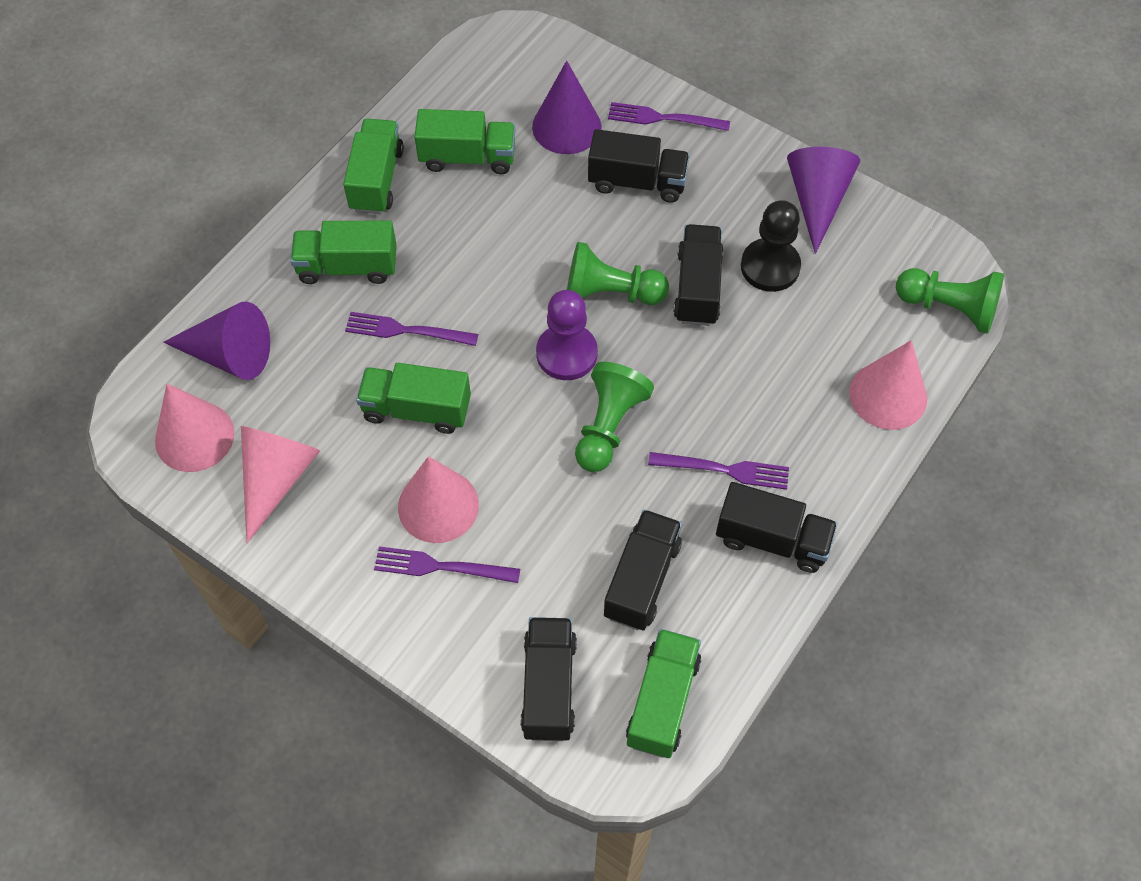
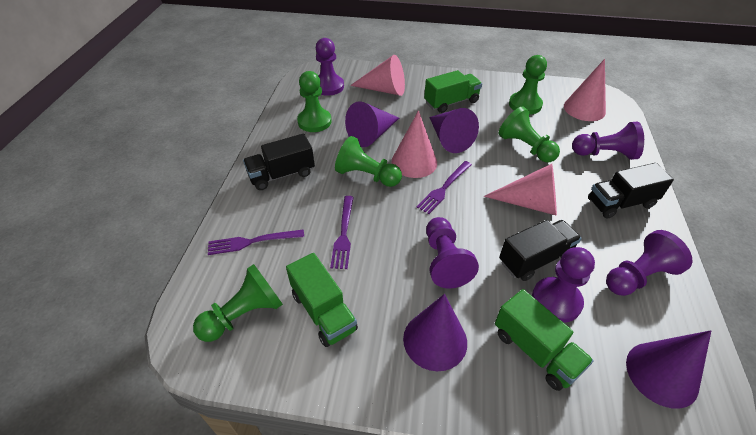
black pawn: [741,200,801,292] = 1 -> none = 0
black truck: [521,617,577,741] [588,129,690,203] [604,509,682,630] [673,224,724,326] [716,482,837,573] = 5 -> [243,134,315,190] [499,220,582,281] [588,163,674,219] = 3
green pawn: [567,242,669,305] [575,362,654,472] [896,268,1004,334] = 3 -> [193,264,283,342] [297,71,332,132] [335,136,402,187] [499,106,560,162] [509,55,547,115] = 5
green truck: [290,221,397,284] [343,119,404,214] [356,363,471,434] [414,109,515,174] [626,629,701,758] = 5 -> [286,253,358,347] [424,70,482,113] [495,289,594,391] = 3
purple cone: [163,301,270,380] [532,61,602,154] [787,147,860,254] = 3 -> [345,101,399,147] [403,294,467,371] [429,108,479,153] [626,330,711,409] = 4
purple fork: [345,312,478,346] [374,546,520,583] [608,102,730,131] [648,452,789,490] = 4 -> [208,229,304,255] [330,196,354,269] [416,161,472,214] = 3
purple pawn: [536,290,598,380] = 1 -> [316,38,344,96] [426,217,479,289] [532,247,595,323] [572,121,644,160] [606,230,692,296] = 5

